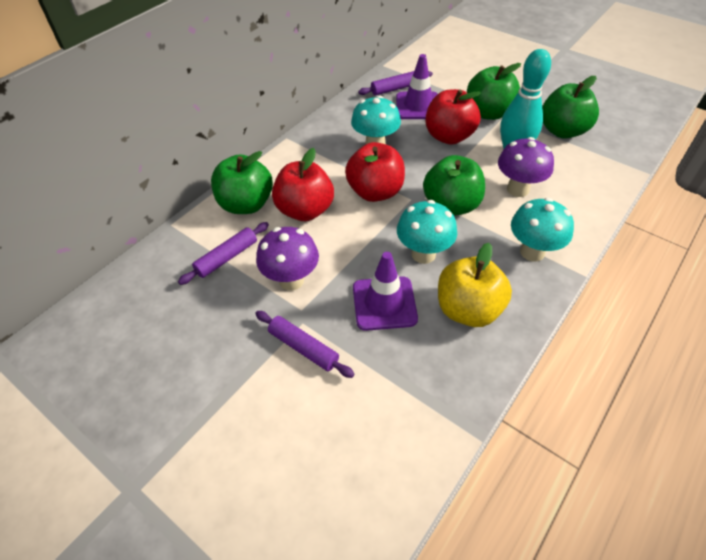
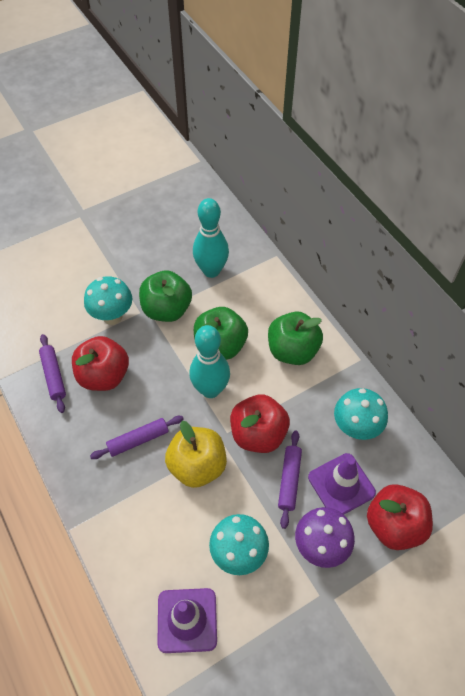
green apple: [211,151,273,214] [423,155,485,216] [467,63,521,120] [542,76,599,139] = 4 -> [139,270,192,322] [194,307,248,360] [268,312,323,365] = 3
purple mushroom: [256,227,319,291] [498,137,554,197] = 2 -> [295,507,355,568] = 1
turquoise bowling pin: [500,49,551,149] = 1 -> [189,325,230,398] [193,198,229,278] = 2

